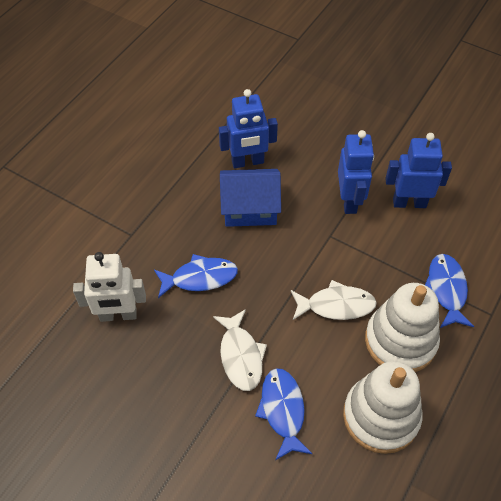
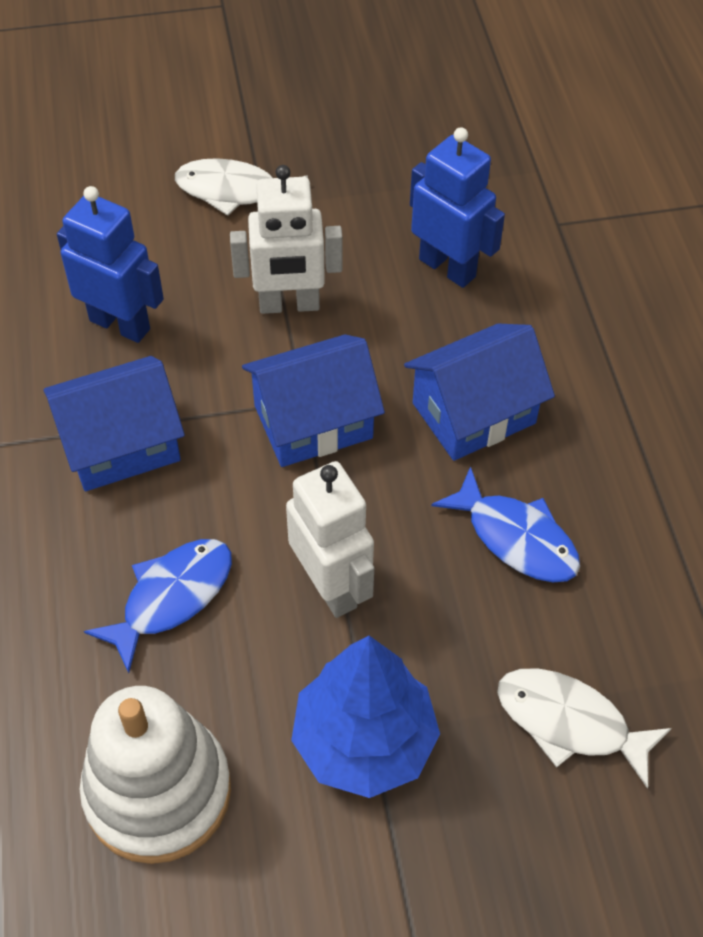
blue fish: [154,254,238,298] [255,368,312,460] [425,254,474,328] = 3 -> [84,539,232,673] [431,466,580,582] = 2
blue house: [220,169,281,227] = 1 -> [43,356,185,491] [242,334,385,467] [404,323,555,461] = 3
blue robot: [219,89,278,168] [338,130,374,214] [385,133,452,208] = 3 -> [57,186,164,343] [410,127,505,288] = 2
blue tree: none = 0 -> [291,636,440,798] = 1
white robot: [73,252,146,322] = 1 -> [230,165,343,314] [286,461,374,618] = 2
white stacking toy: [343,361,422,454] [365,283,440,372] = 2 -> [80,686,231,864] = 1

